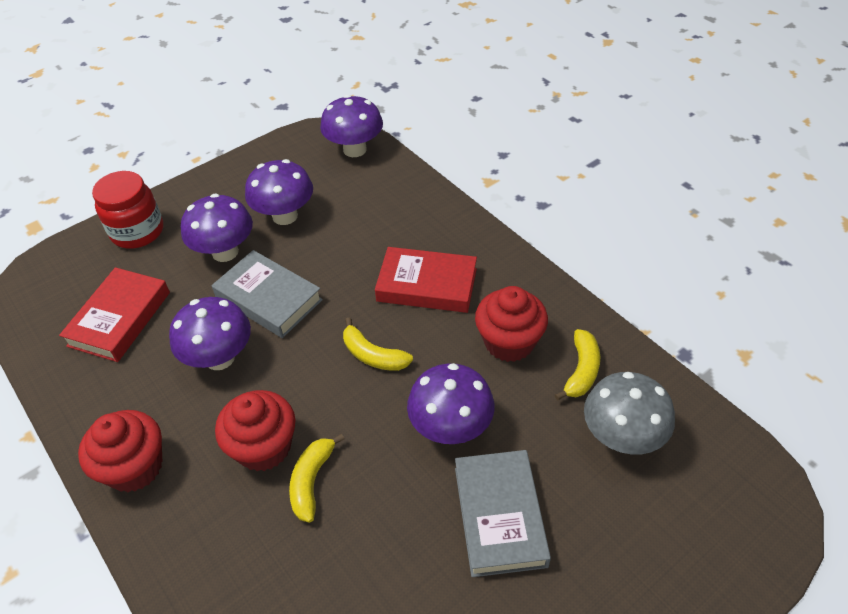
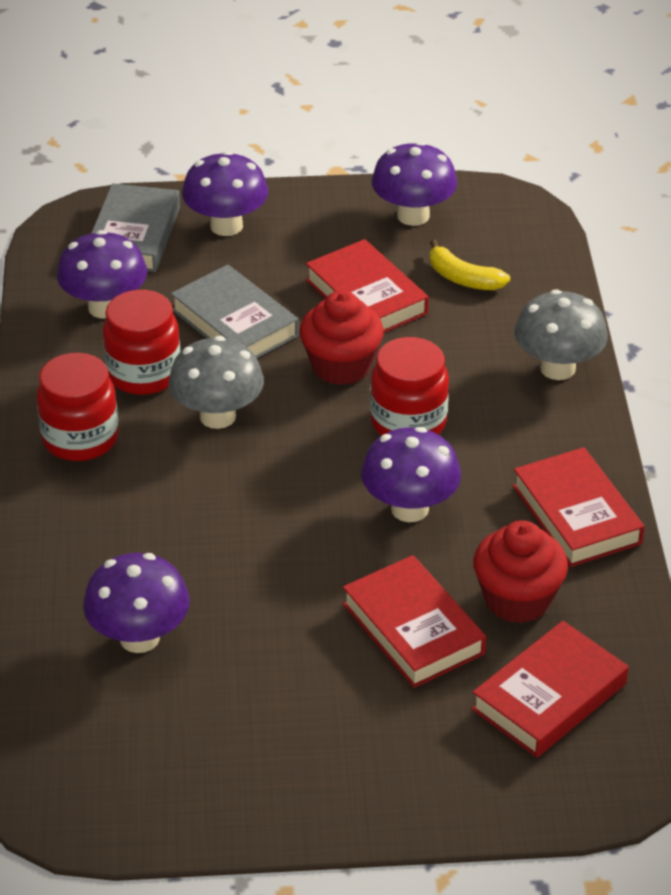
grey mushroom: [584,372,675,455] = 1 -> [169,336,264,429] [514,289,608,380] = 2
red book: [59,267,170,362] [375,247,477,313] = 2 -> [306,239,429,333] [343,555,486,688] [472,621,629,757] [513,447,645,567] = 4
red cupcake: [78,410,162,492] [215,390,295,471] [475,286,548,362] = 3 -> [299,290,384,385] [473,520,568,623] = 2
red jar: [92,171,163,249] = 1 -> [36,353,119,461] [103,290,181,395] [370,337,449,436] = 3
yellow banana: [289,434,344,523] [343,318,413,371] [555,329,600,400] = 3 -> [430,240,510,290] = 1

